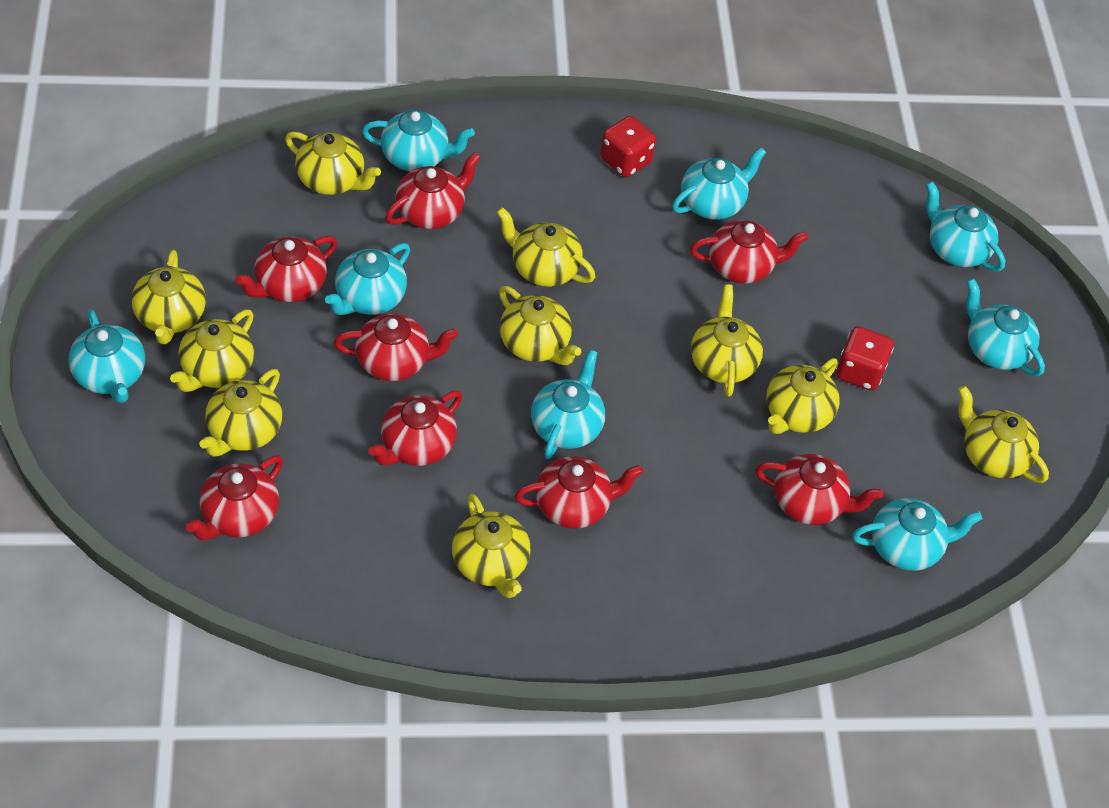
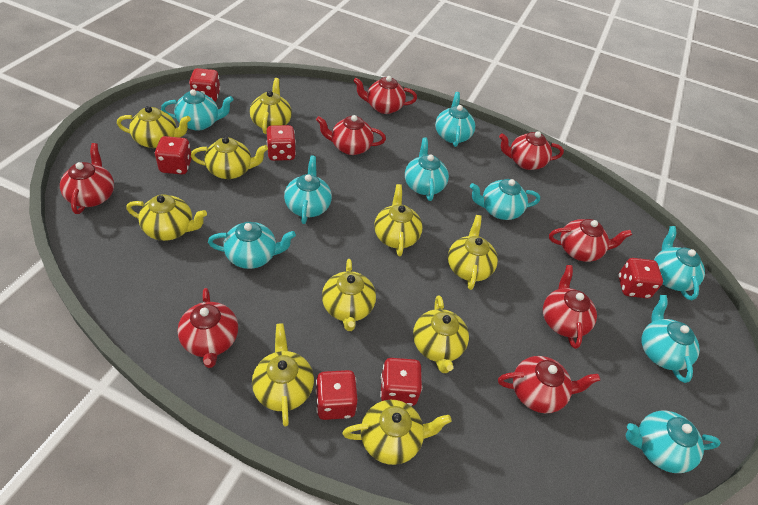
red dice: [600,116,656,177] [836,326,894,390] = 2 -> [155,136,192,174] [189,68,221,102] [266,125,296,161] [316,370,358,420] [380,358,422,406] [618,258,663,298] = 6
turquoise teapot: [68,309,145,403] [325,243,410,315] [362,110,475,171] [531,350,605,459] [672,147,767,220] [852,498,982,571] [926,181,1006,271] [966,278,1045,376] = 8 -> [161,89,234,131] [208,222,296,269] [284,156,332,224] [405,137,449,201] [435,92,475,147] [470,179,540,220] [626,411,721,473] [641,295,700,383] [654,226,705,300] = 9

